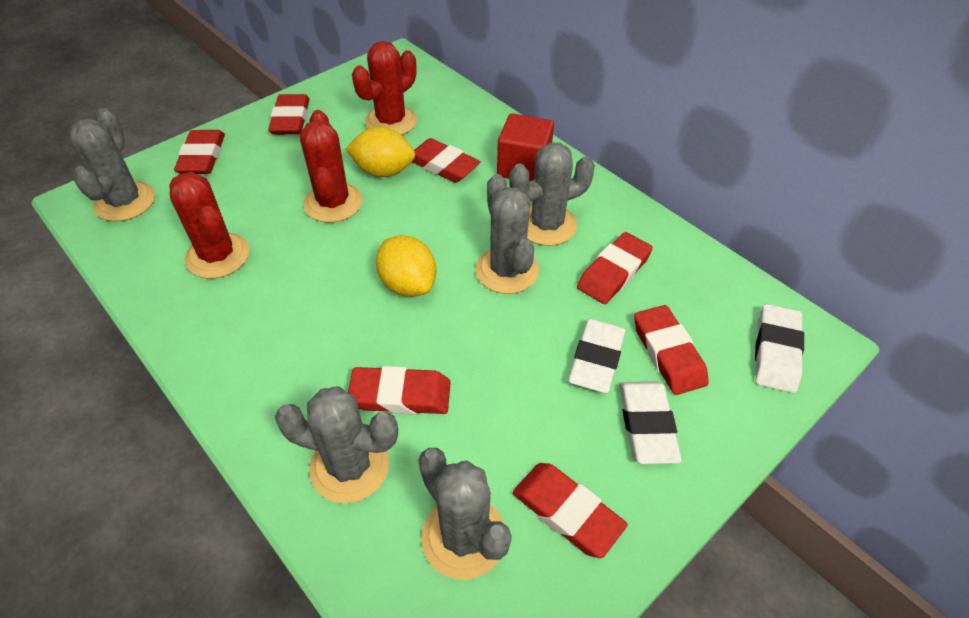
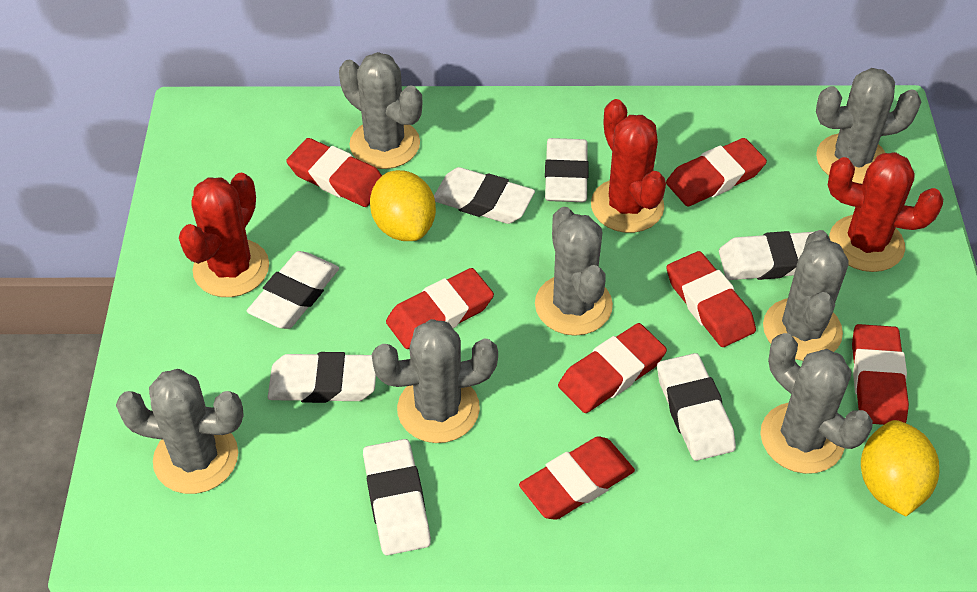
grey cactus: [70,108,155,222] [275,387,398,503] [418,448,512,580] [475,174,539,294] [509,142,595,246] = 5 -> [116,369,244,494] [339,52,422,169] [372,319,498,443] [535,207,613,336] [760,333,873,474] [763,230,849,361] [816,68,921,184] = 7
red cube: [497,113,554,181] = 1 -> none = 0
white eraser: [568,319,626,393] [620,381,682,464] [755,304,804,393] = 3 -> [247,251,339,329] [268,352,376,403] [363,439,431,555] [434,167,535,224] [545,138,589,202] [657,353,736,461] [719,231,813,280] = 7

